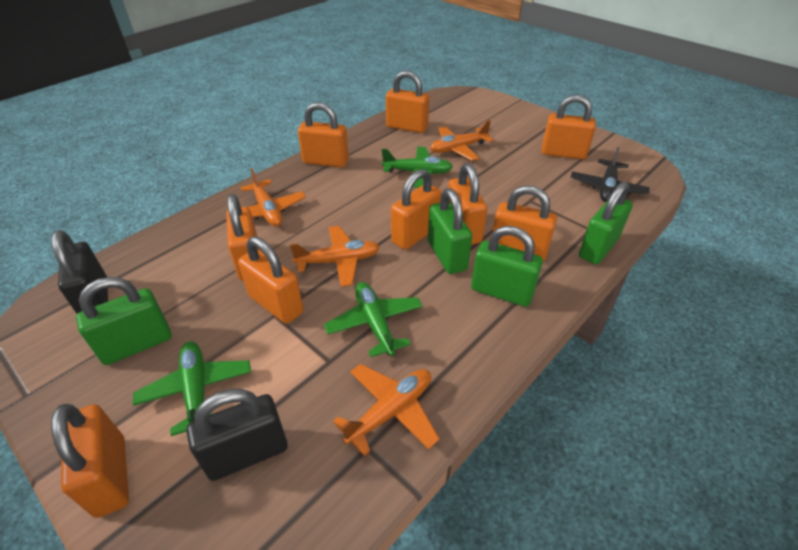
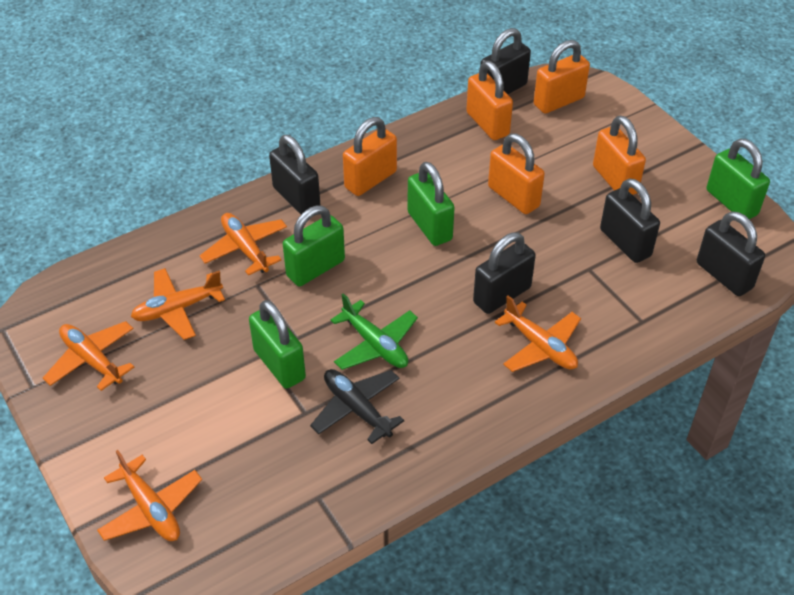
black padlock: [51,230,108,314] [187,389,288,481] = 2 -> [269,135,320,214] [473,232,536,314] [480,28,531,94] [600,178,660,263] [697,211,765,296] = 5
green plane: [133,341,251,436] [324,282,423,357] [382,147,453,188] = 3 -> [331,293,418,370] = 1
orange padlock: [51,404,129,518] [226,194,260,281] [238,236,303,324] [298,102,349,167] [386,71,429,133] [391,169,442,250] [448,163,487,245] [492,185,557,261] [542,95,596,159] = 9 -> [343,117,397,196] [466,61,513,140] [488,133,545,214] [534,40,590,114] [593,116,646,195] = 5
orange plane: [240,168,306,227] [290,226,380,287] [333,364,440,456] [430,120,493,161] = 4 -> [43,321,134,391] [97,450,202,541] [131,268,225,340] [199,213,287,275] [495,295,581,372] = 5

